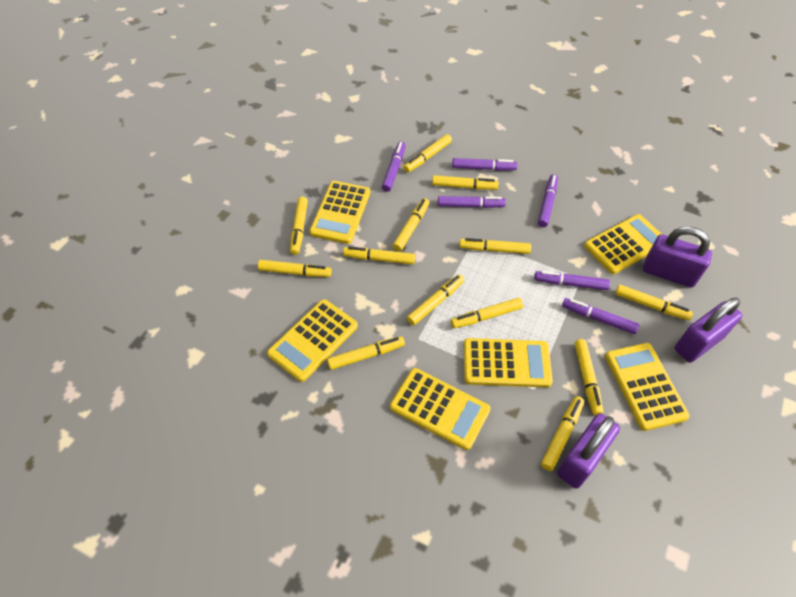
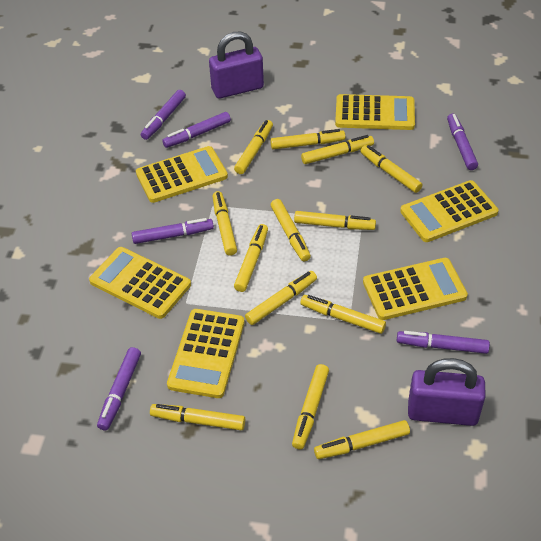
purple padlock: [557,413,620,489] [643,226,712,287] [675,297,742,362] = 3 -> [209,31,264,99] [408,358,486,426] = 2

